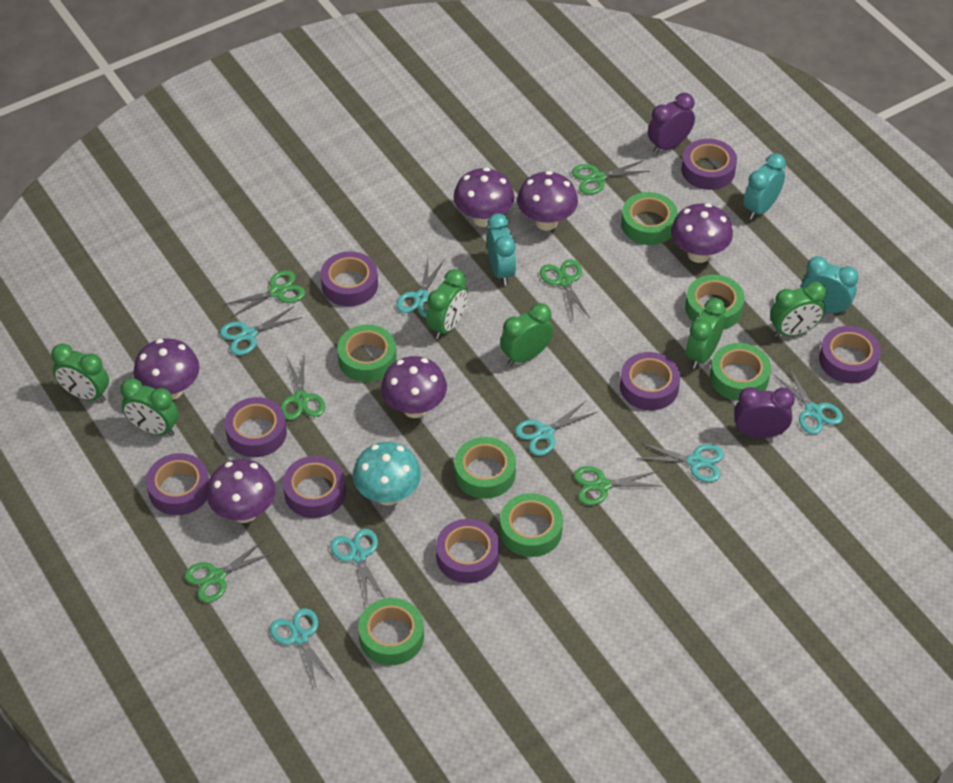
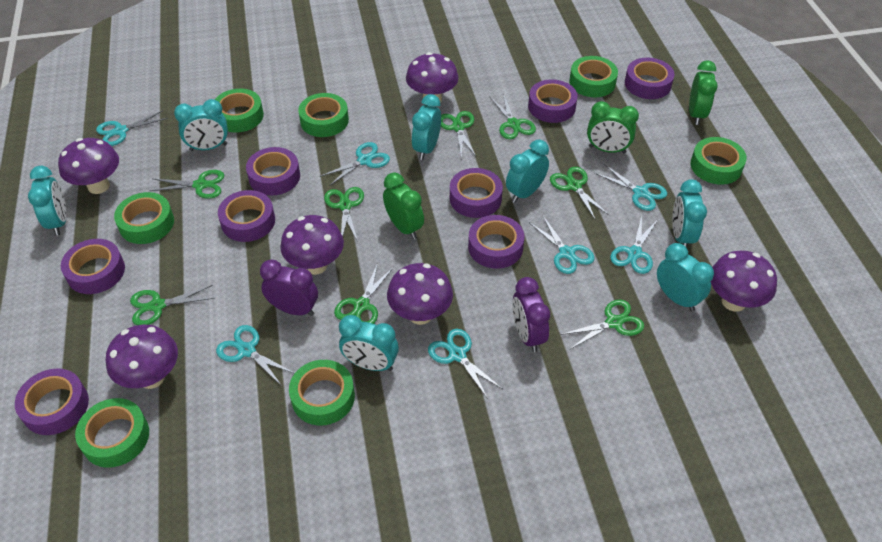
green clock: [51,344,109,402] [120,378,179,436] [426,269,468,339] [500,303,553,366] [686,298,726,369] [770,281,827,337] = 6 -> [383,172,424,239] [587,101,639,153] [689,60,718,125] = 3
green scissors: [185,540,273,603] [223,270,305,317] [280,356,325,420] [540,259,591,319] [572,160,650,194] [574,466,661,505] = 6 -> [130,285,215,325] [150,170,224,199] [324,187,364,242] [334,263,394,324] [441,111,477,158] [490,93,536,139] [550,167,609,221] [560,299,644,349] = 8
turquoise clock: [487,213,516,285] [743,153,786,220] [801,256,859,315] = 3 -> [28,166,67,236] [174,99,228,151] [339,315,399,371] [412,94,441,160] [506,140,549,203] [657,243,714,311] [672,180,707,248] = 7
turquoise mushroom: [353,442,421,506] = 1 -> none = 0

